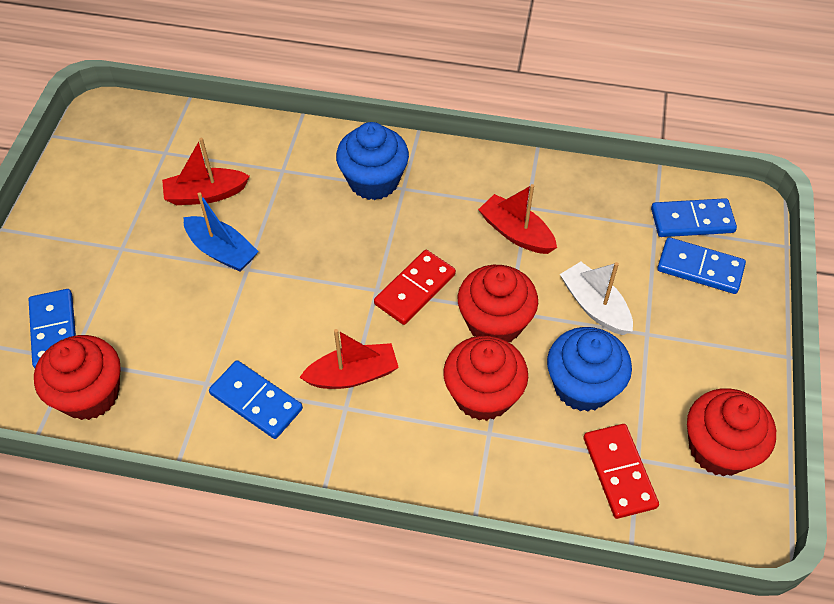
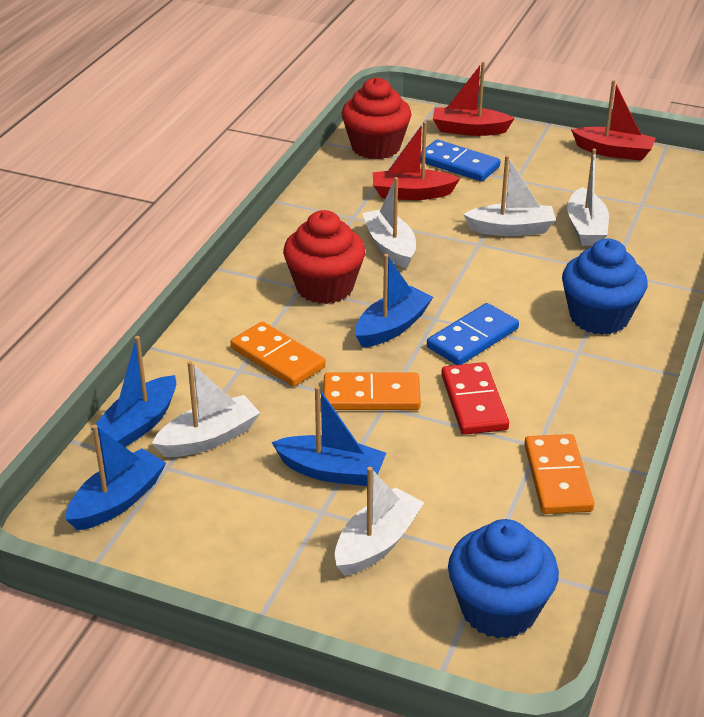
blue boat: [184,192,259,272] = 1 -> [65,425,166,530] [91,336,176,447] [271,386,386,486] [355,254,433,348] = 4
blue domino: [29,289,76,368] [209,360,303,439] [651,198,737,237] [657,237,746,294] = 4 -> [420,140,500,181] [427,303,519,365] = 2
orange domino: none = 0 -> [231,322,326,387] [323,372,421,410] [524,434,594,514] = 3
red cupcake: [34,335,121,420] [443,336,528,421] [458,265,538,342] [687,388,776,476] = 4 -> [283,210,365,304] [342,77,411,159] = 2
red domino: [374,250,456,325] [584,424,659,519] = 2 -> [441,362,509,435] = 1
white boat: [560,262,633,335] = 1 -> [152,361,260,457] [335,467,425,576] [362,177,416,269] [463,155,556,236] [567,149,609,246] = 5

